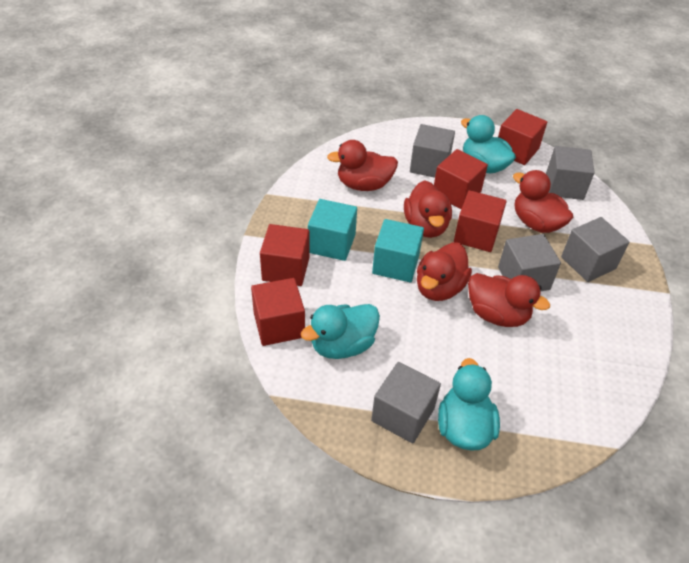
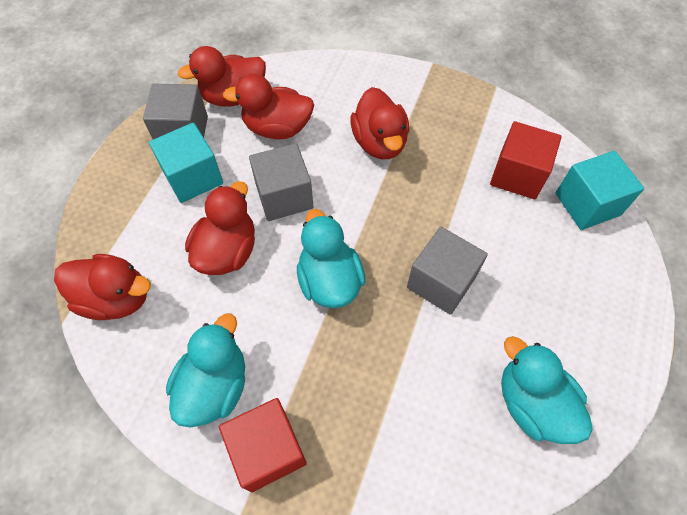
grey cube: [371,362,441,444] [410,124,455,178] [498,234,561,292] [546,146,595,200] [561,217,629,282] = 5 -> [143,84,208,139] [249,143,314,221] [407,227,488,315] = 3
red cube: [251,278,305,346] [260,224,310,286] [434,149,488,209] [454,190,507,252] [498,109,547,165] = 5 -> [219,398,307,492] [490,121,562,199] = 2

